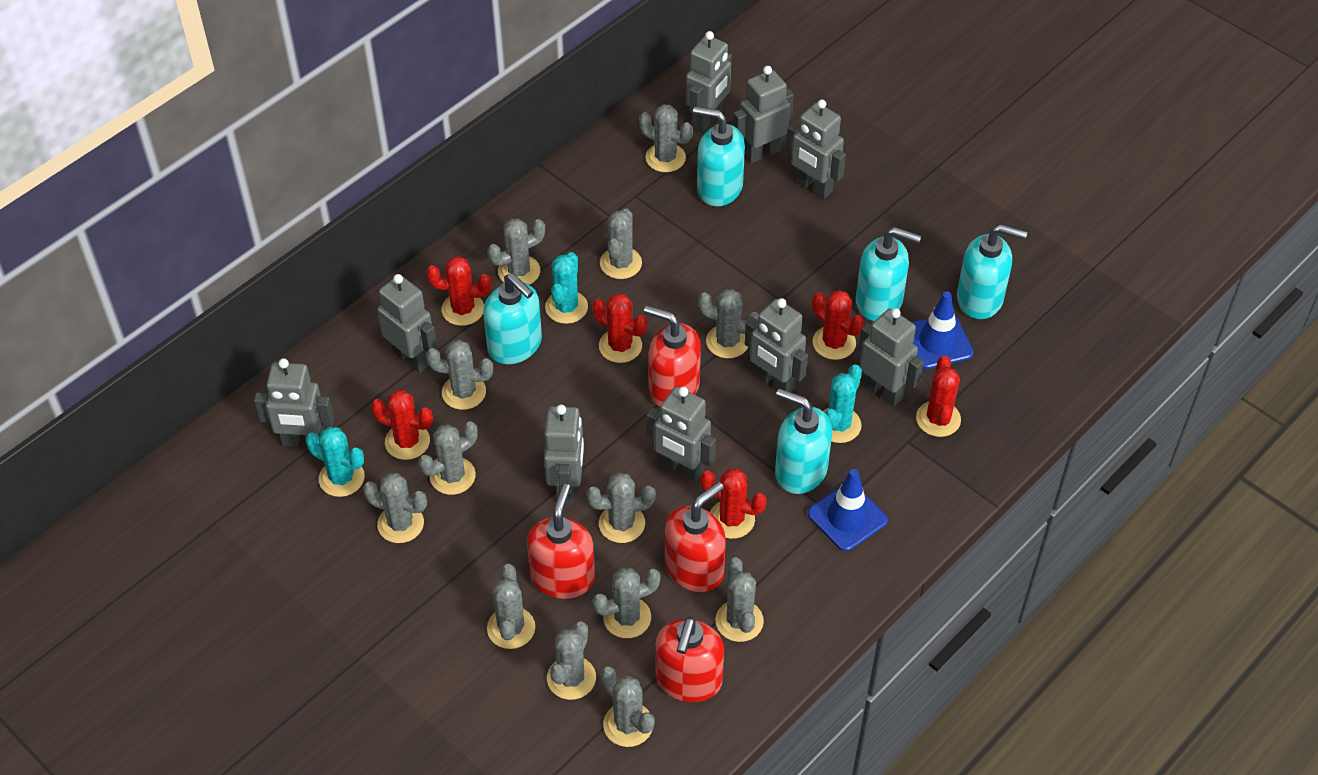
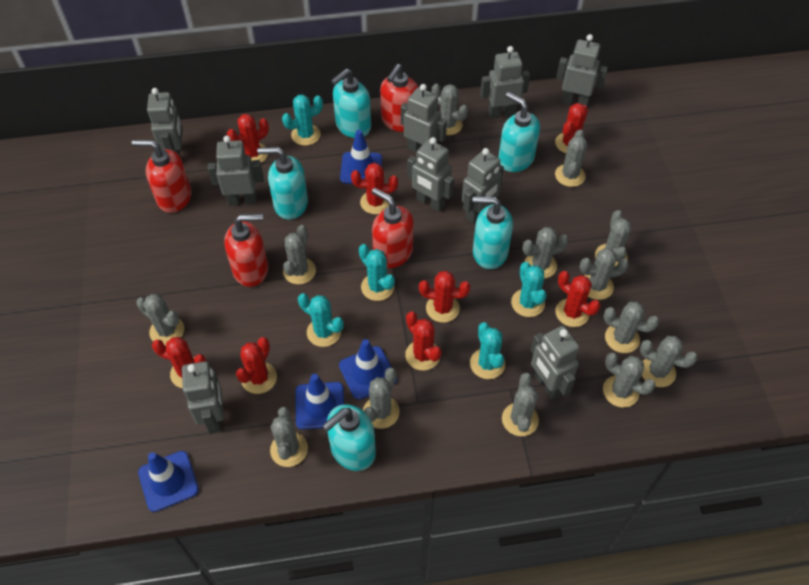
blue traffic cone: [808,469,888,551] [912,291,974,369] = 2 -> [138,451,199,512] [295,374,344,430] [339,339,397,399] [340,130,382,184] = 4
red cactus: [371,390,433,460] [426,256,491,326] [593,293,647,363] [700,468,767,539] [812,290,864,360] [916,356,961,437] = 6 -> [152,337,206,388] [227,114,269,163] [236,337,277,394] [351,163,398,214] [405,312,442,371] [419,271,470,323] [555,103,588,153] [555,271,600,327] = 8
turquoise cactus: [306,427,365,497] [545,252,588,324] [823,364,862,443] = 3 -> [282,95,323,146] [298,293,343,347] [359,244,395,301] [470,322,505,379] [511,262,547,317] = 5

